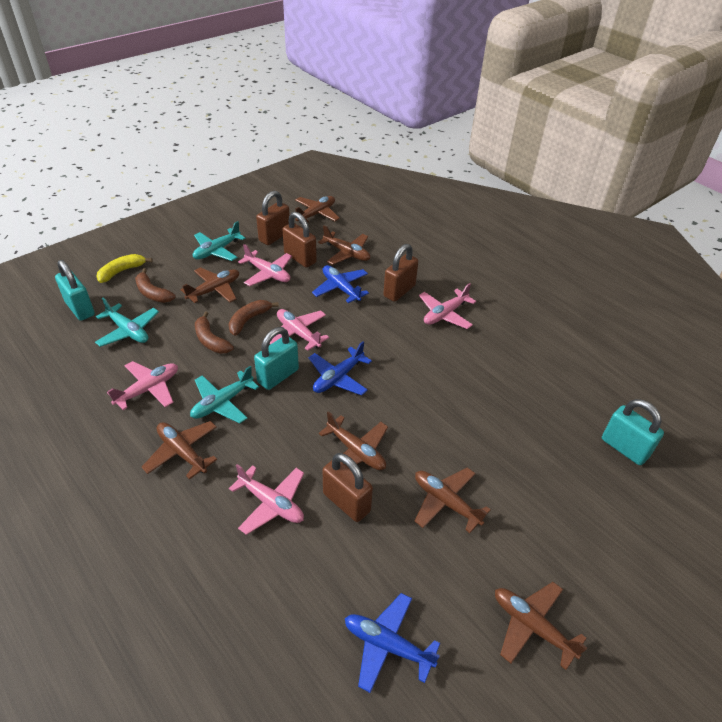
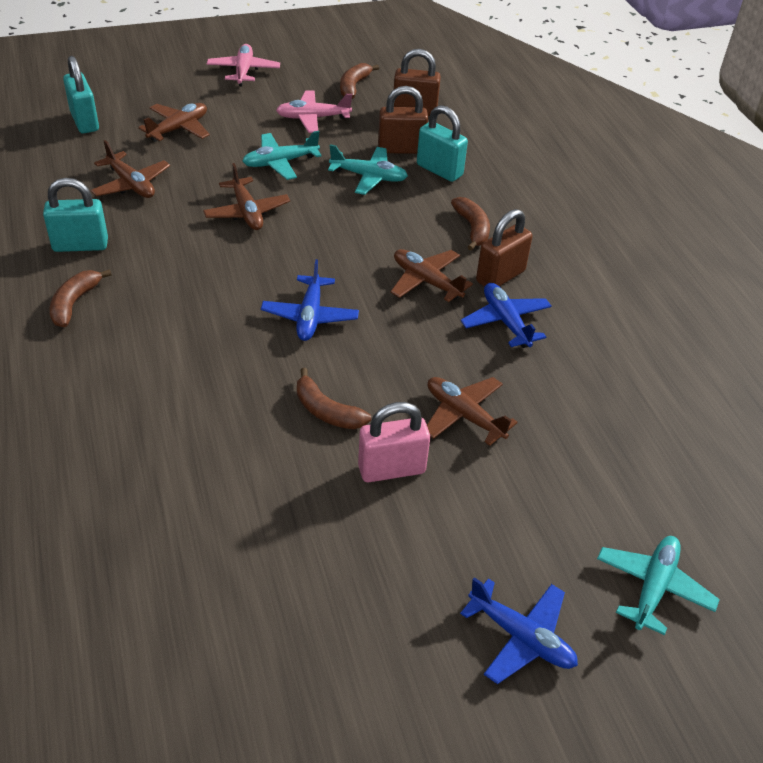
brown banana: [135,268,176,303] [195,312,234,354] [228,300,279,336] = 3 -> [50,269,112,327] [297,368,371,429] [340,63,379,99] [451,197,490,250] = 4
brown padlock: [256,191,290,245] [282,212,317,268] [323,453,373,522] [383,244,418,302] = 4 -> [378,86,428,154] [394,49,441,116] [476,209,533,287] = 3
brown plane: [142,421,217,480] [180,267,239,303] [290,196,340,224] [318,225,370,265] [319,411,388,470] [415,467,491,533] [495,582,587,670] = 7 -> [90,140,170,198] [138,103,210,142] [203,163,290,230] [391,249,473,302] [427,377,518,446] = 5
pink padlock: none = 0 -> [358,402,430,482] = 1
pink plane: [107,361,178,410] [229,464,304,535] [238,244,292,286] [270,309,329,351] [419,283,476,329] = 5 -> [207,44,280,86] [276,90,352,133] = 2
yellow banana: [96,254,153,283] = 1 -> none = 0

